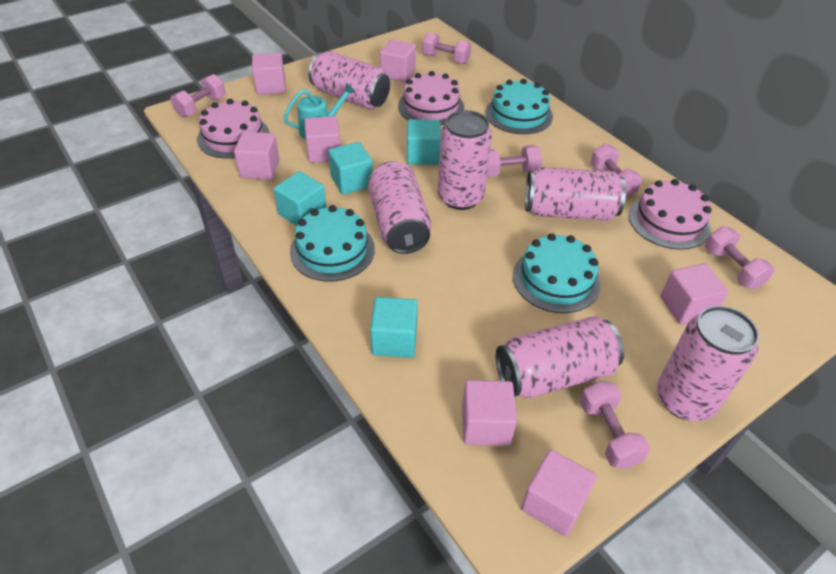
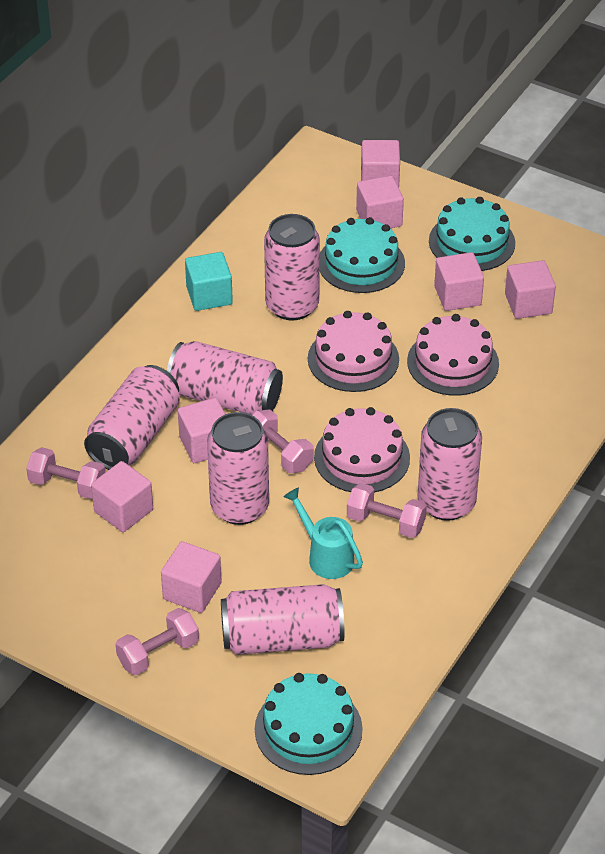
pink dumbbell: [170,74,226,117] [422,32,471,64] [487,145,542,177] [580,381,650,468] [590,143,642,198] [705,226,774,289] = 6 -> [26,447,105,499] [115,608,199,675] [252,410,314,473] [347,483,427,538] = 4
turquoise cube: [274,171,327,226] [328,142,373,195] [370,297,418,358] [407,119,441,165] = 4 -> [185,252,233,311] = 1

